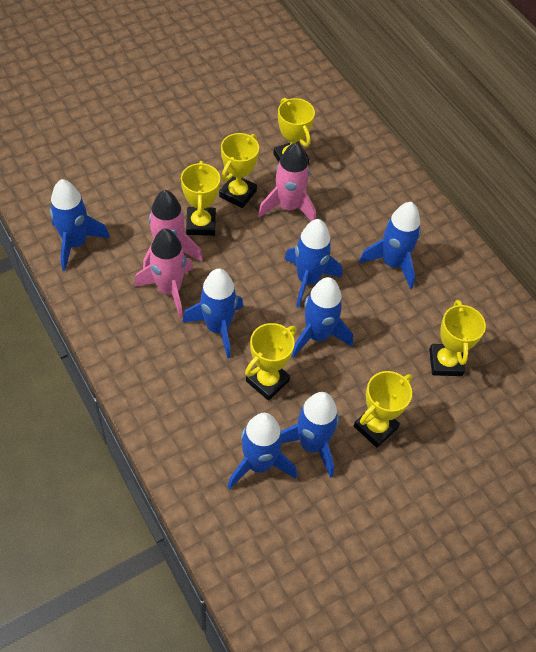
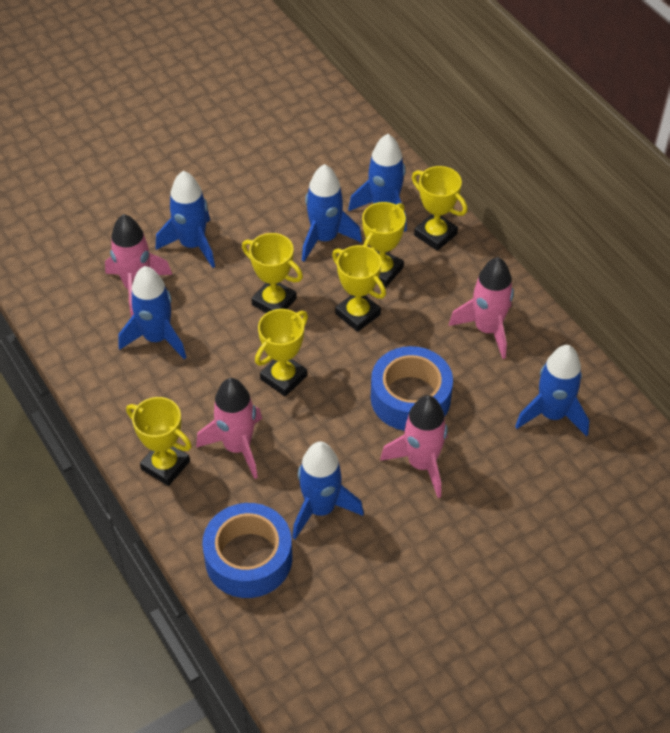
blue rocket: [50,179,110,271] [183,268,243,358] [228,413,297,489] [281,392,339,478] [284,219,342,308] [291,277,353,358] [359,202,421,289] = 7 -> [119,266,186,359] [156,171,215,268] [292,442,364,539] [302,164,362,262] [348,134,407,232] [515,345,589,437] = 6
blue tape: none = 0 -> [202,503,292,598] [371,346,453,431] = 2
pink rocket: [134,229,193,318] [143,190,203,269] [258,142,316,221] = 3 -> [105,214,172,317] [196,378,262,479] [380,395,448,498] [449,257,514,359] = 4

